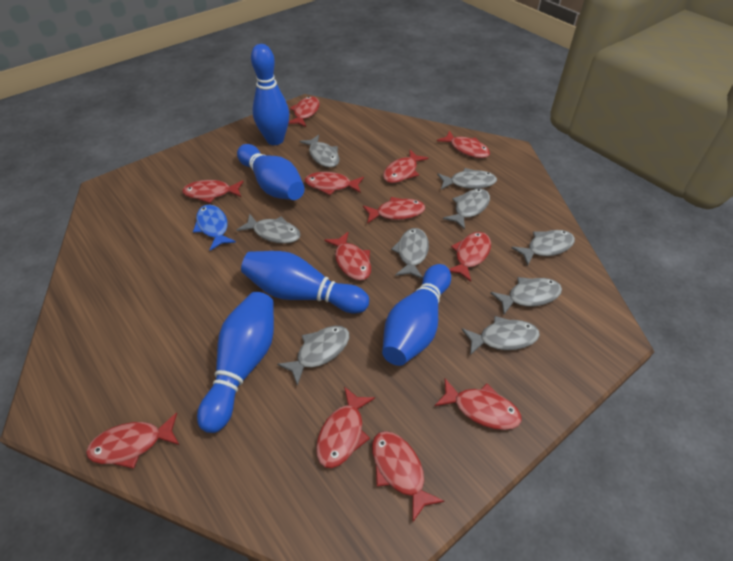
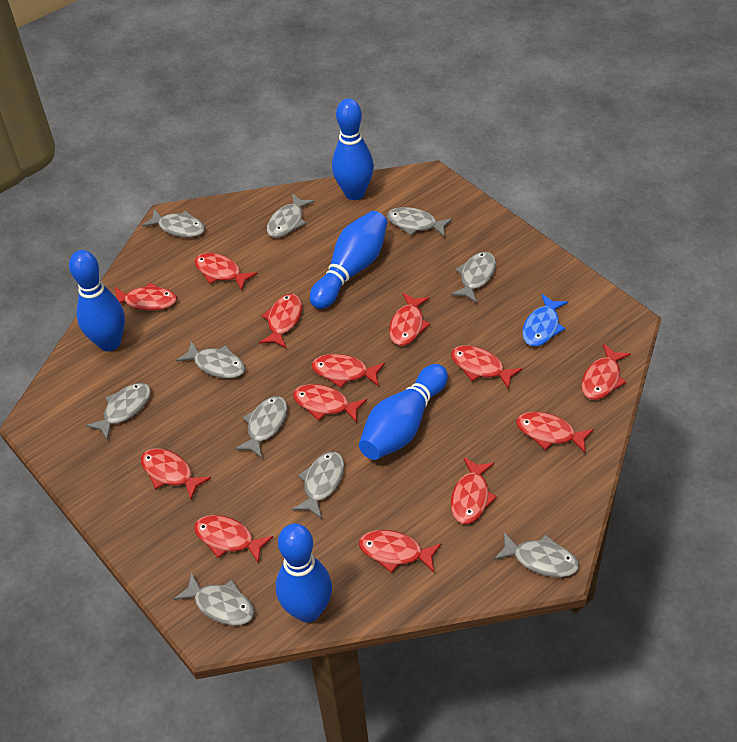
grey fish: [237,214,301,244] [277,326,349,386] [299,135,339,168] [391,228,429,279] [437,168,497,189] [443,189,490,230] [461,316,540,355] [490,277,562,314] [511,230,575,266] = 9 -> [86,383,151,440] [142,209,205,238] [173,573,255,626] [176,341,246,379] [234,396,288,458] [267,193,315,238] [292,451,345,519] [387,207,453,237] [451,252,496,303] [494,532,579,577] = 10
red fish: [86,413,179,469] [182,180,244,203] [288,97,320,127] [305,172,364,195] [316,386,375,468] [324,232,371,281] [363,197,425,224] [372,431,445,522] [383,150,428,183] [434,378,522,430] [437,130,490,158] [449,232,491,282] = 12 -> [115,282,177,311] [141,448,211,499] [194,253,257,291] [194,515,273,564] [259,294,302,348] [293,384,367,423] [312,354,385,388] [359,530,442,573] [389,293,430,346] [450,457,497,524] [451,345,523,390] [516,412,594,454] [581,344,631,400] = 13

